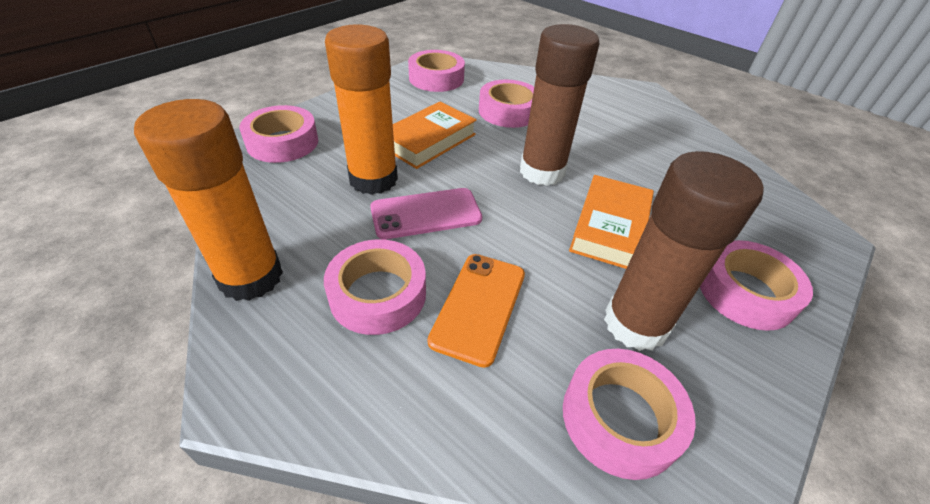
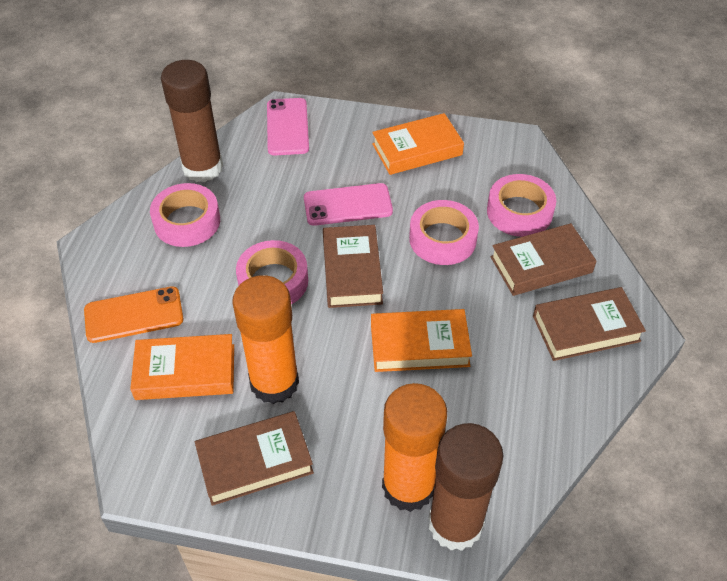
brown book: none = 0 -> [195,411,314,506] [323,225,383,308] [490,223,596,296] [533,287,646,361] = 4
orange book: [393,101,477,169] [569,175,654,269] = 2 -> [130,334,234,400] [371,309,472,372] [372,113,464,175] = 3
pink phone: [370,188,482,239] = 1 -> [267,98,309,155] [304,183,393,226] = 2
pink tape: [239,105,318,163] [324,239,426,335] [408,50,465,92] [479,79,534,128] [563,349,696,480] [700,240,813,331] = 6 -> [150,183,220,247] [236,240,308,304] [409,200,479,265] [487,174,556,237] = 4

